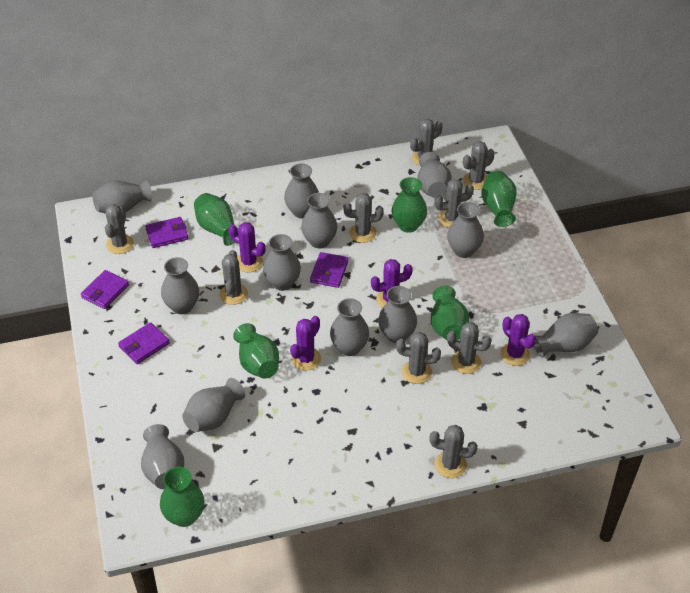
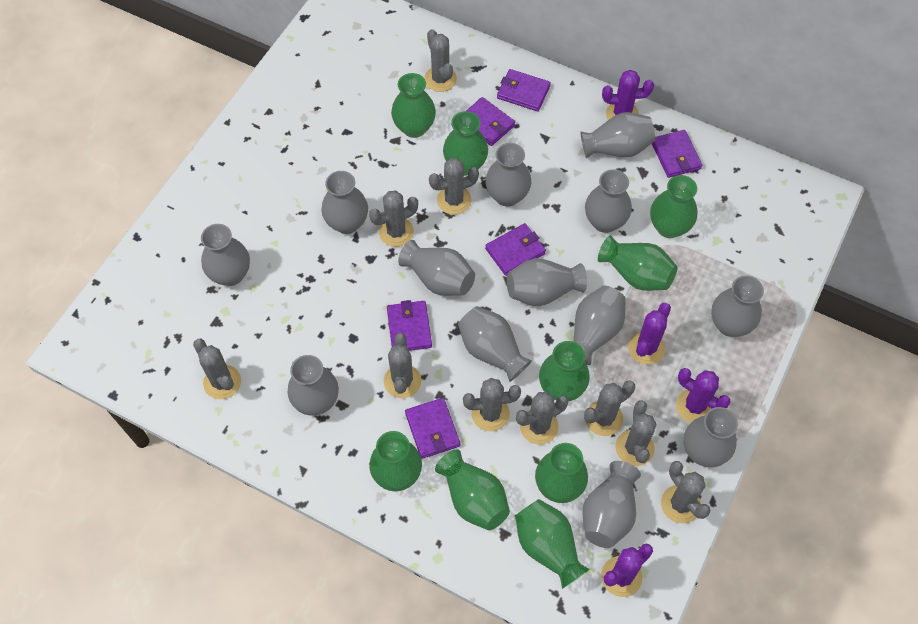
green vase: [160,467,205,527] [194,193,238,246] [233,323,279,378] [392,177,427,233] [431,286,469,340] [482,171,517,227] = 6 -> [369,431,422,491] [391,73,436,138] [435,449,510,530] [443,111,488,175] [515,499,590,589] [535,443,588,503] [539,341,590,401] [598,235,678,291] [650,175,698,238] = 9
grey cactus: [105,204,134,254] [219,250,248,305] [343,193,384,243] [396,332,441,384] [410,119,443,166] [429,425,478,478] [434,179,474,228] [447,322,491,374] [463,141,495,190] = 9 -> [193,339,241,399] [369,191,418,247] [384,333,421,398] [424,29,457,92] [429,158,479,215] [463,378,521,431] [516,392,569,445] [584,380,635,436] [616,401,657,466] [661,461,711,523] = 10
grey vase: [92,180,152,214] [141,424,184,489] [161,257,199,314] [182,378,245,432] [263,234,301,291] [284,163,319,219] [301,193,337,249] [330,298,369,356] [378,286,417,343] [417,152,452,198] [447,202,484,258] [534,313,598,358] = 12 -> [201,224,250,286] [288,355,339,416] [321,171,368,234] [398,240,475,296] [458,306,532,382] [485,143,531,206] [507,258,587,306] [573,286,626,365] [580,112,655,159] [582,461,641,548] [585,169,632,233] [684,407,738,468] [711,276,764,337] = 13
purple wallet: [81,270,129,309] [118,322,170,364] [145,217,189,248] [310,252,349,288] = 4 -> [387,300,432,351] [405,398,460,459] [466,97,515,146] [485,223,546,276] [497,69,551,111] [652,130,702,178] = 6

